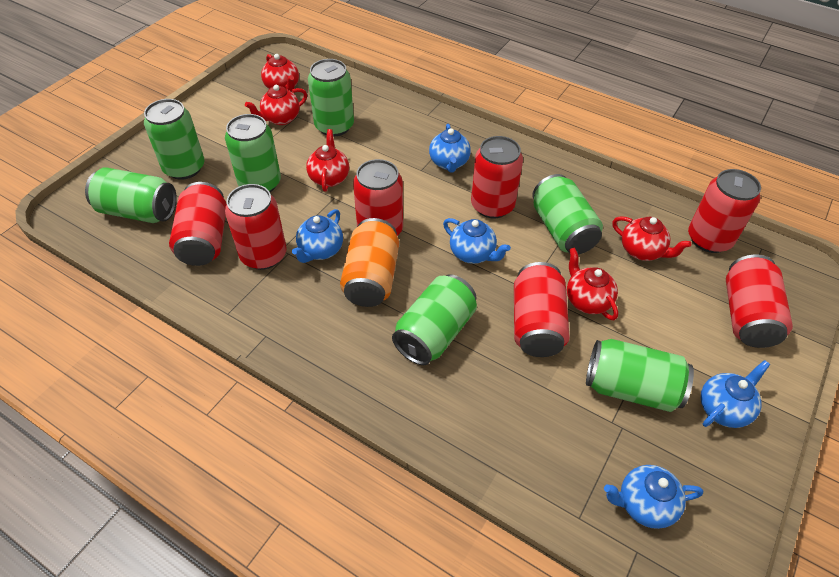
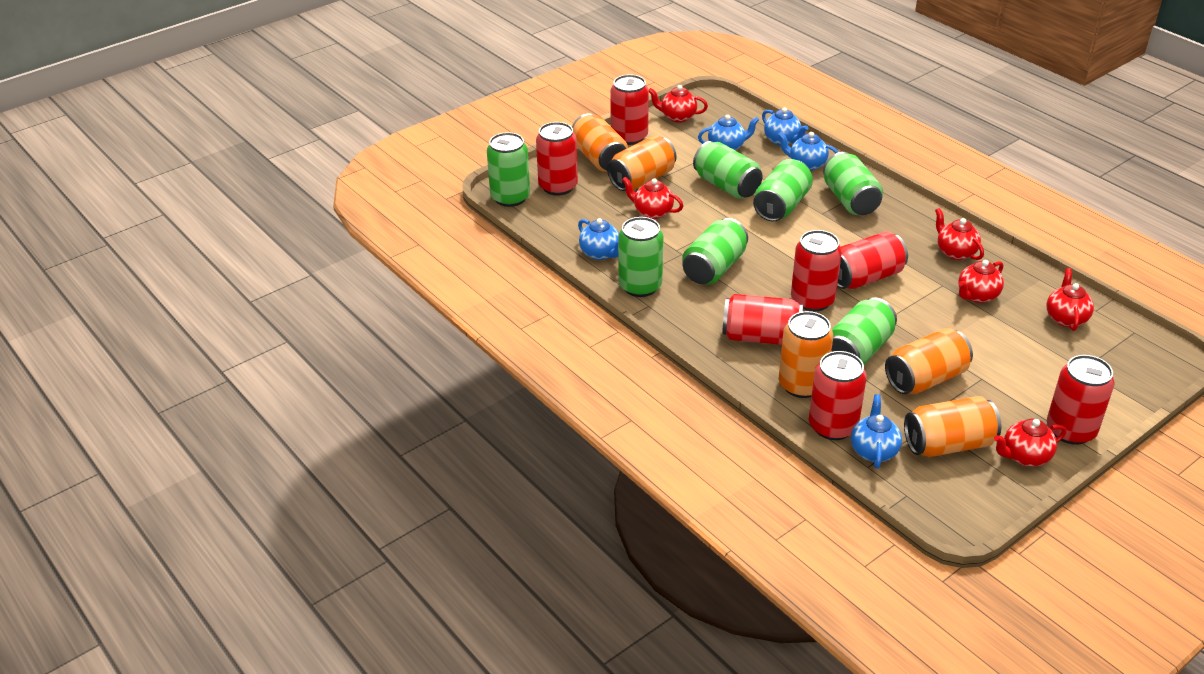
orange can: [340,218,399,307] = 1 -> [572,113,628,172] [607,135,676,191] [779,311,833,398] [885,328,973,394] [904,396,1002,457] = 5
red teapot: [245,85,307,125] [261,54,299,92] [306,129,349,192] [567,248,618,320] [612,216,691,261] = 5 -> [622,177,683,219] [649,85,708,123] [935,208,984,260] [958,260,1004,303] [994,419,1066,466] [1046,268,1094,331] = 6

